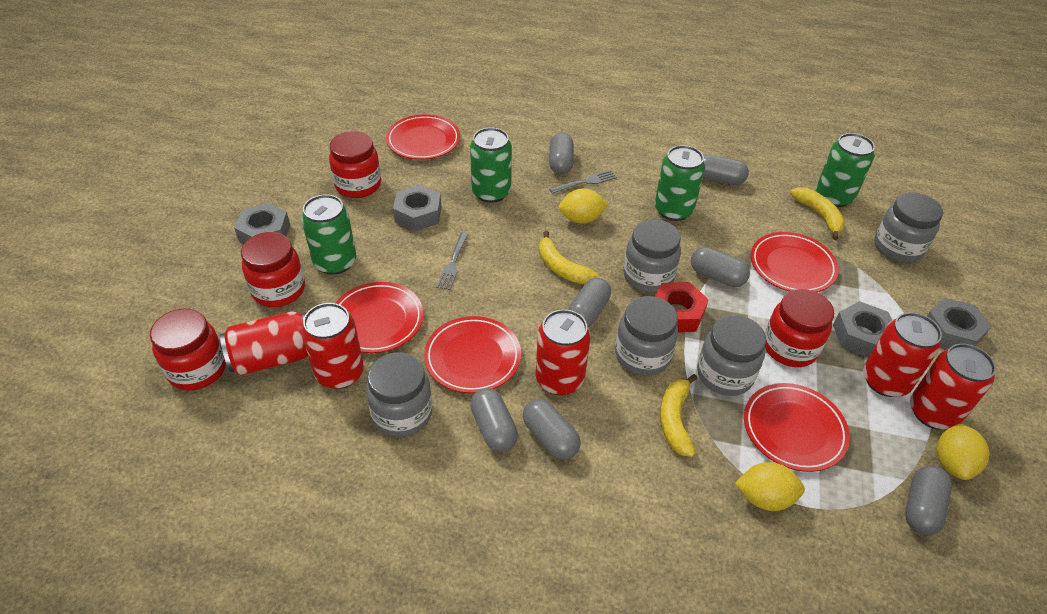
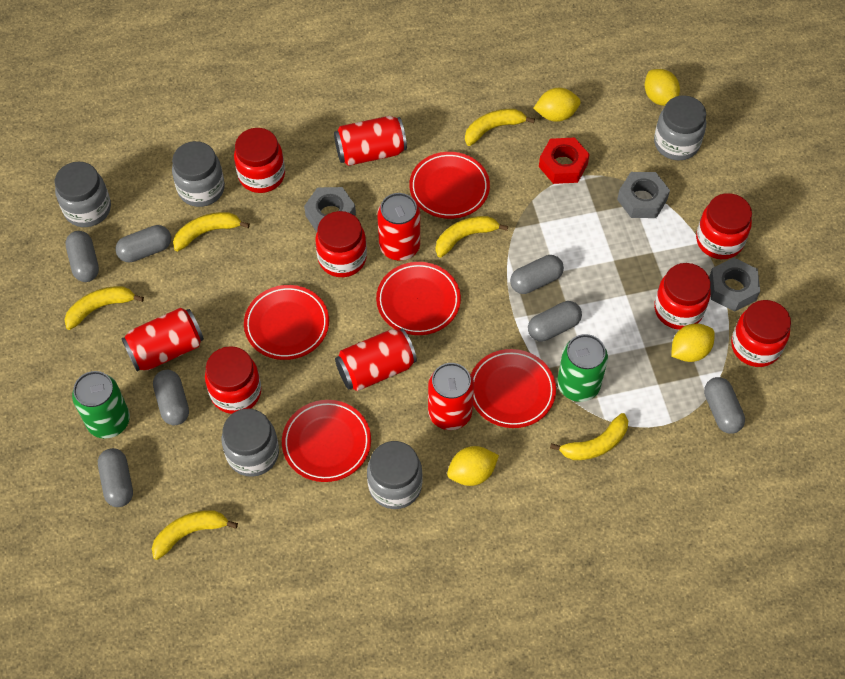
green can: [301,194,356,275] [470,127,512,203] [655,145,705,221] [816,133,875,207] = 4 -> [72,371,130,439] [557,334,608,402] = 2
grey fork: [436,232,469,290] [549,170,617,194] = 2 -> none = 0
grey nut: [234,203,290,244] [393,185,441,231] [833,301,892,358] [927,298,991,349] = 4 -> [304,187,356,232] [617,172,670,218] [709,257,760,311] = 3
red jar: [150,309,226,391] [241,232,305,307] [329,131,381,198] [765,289,834,367] = 4 -> [205,346,261,414] [234,128,285,193] [315,211,367,277] [654,263,711,330] [696,193,752,259] [731,300,791,367] = 6
yellow banana: [539,231,599,284] [660,374,697,457] [790,187,845,240] = 3 -> [65,286,144,330] [152,510,238,560] [173,212,250,251] [436,216,508,258] [465,109,535,146] [550,413,628,460] = 6
yellow lemon: [559,188,609,224] [735,462,805,511] [937,424,989,480] = 3 -> [447,446,499,486] [533,88,581,122] [645,69,680,106] [671,324,715,362] = 4

